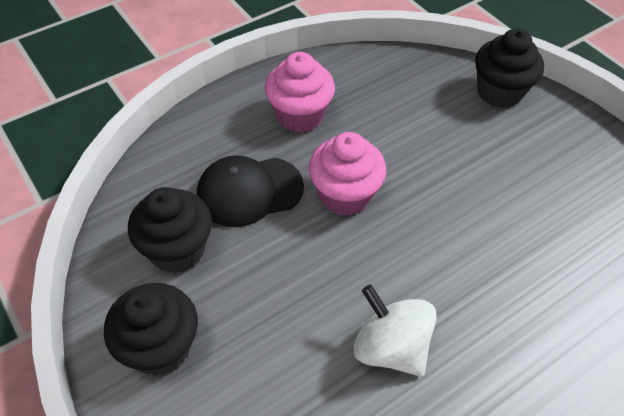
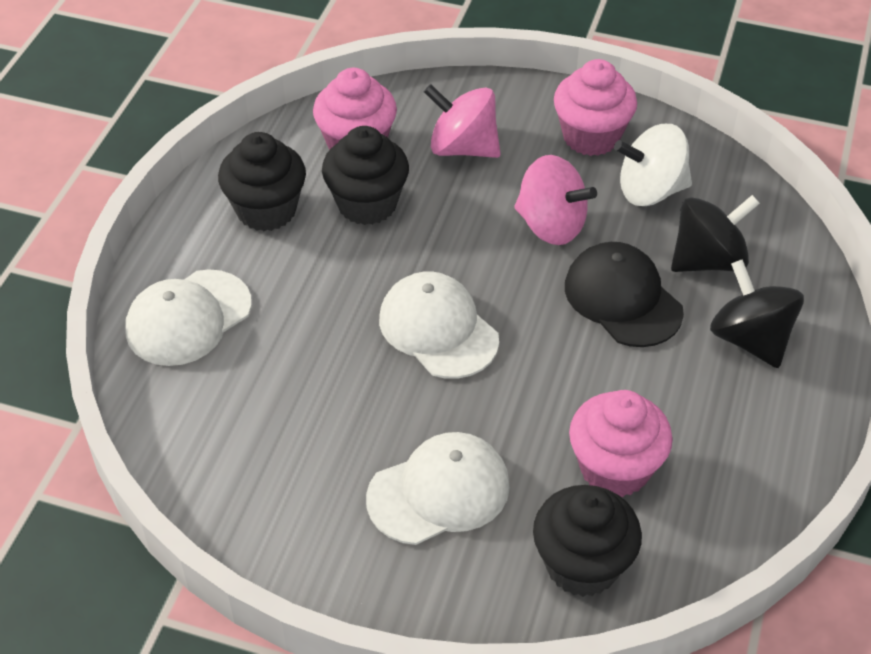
black spinning top: none = 0 -> [671,195,760,272] [710,259,804,368] = 2
pink cupcake: [265,52,335,133] [309,132,386,216] = 2 -> [313,68,397,150] [554,59,637,156] [569,390,673,497] = 3
pink spinning top: none = 0 -> [424,84,501,158] [514,155,597,245] = 2
white cap: none = 0 -> [125,269,252,366] [366,432,510,545] [379,271,499,379] = 3

